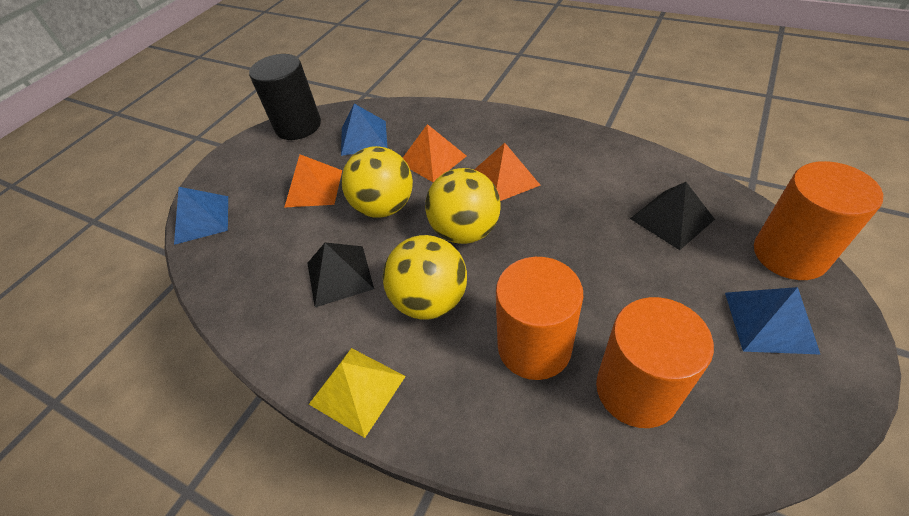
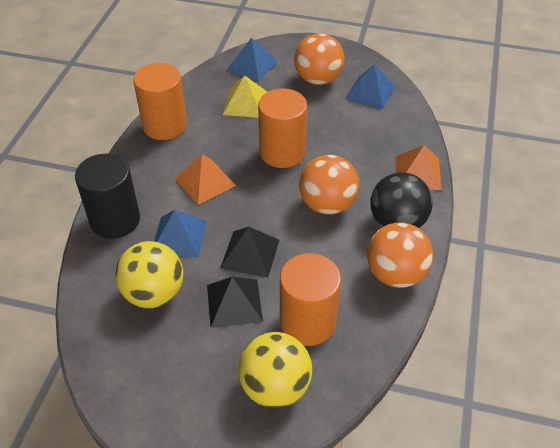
black ball: none = 0 -> [371,172,433,228] = 1
orange ball: none = 0 -> [294,33,344,85] [299,155,359,215] [367,222,433,288] = 3
orange pyramid: [284,154,342,208] [403,124,467,182] [474,143,540,201] = 3 -> [175,154,236,205] [395,145,442,190] = 2
yellow ball: [341,146,413,218] [383,235,467,320] [425,168,501,244] = 3 -> [115,241,183,308] [238,332,312,408] = 2

